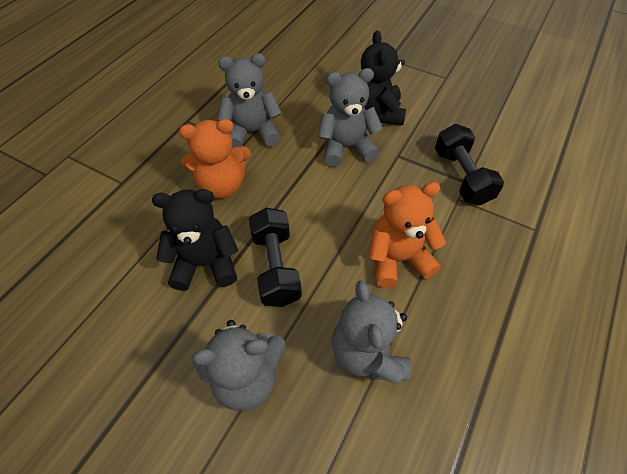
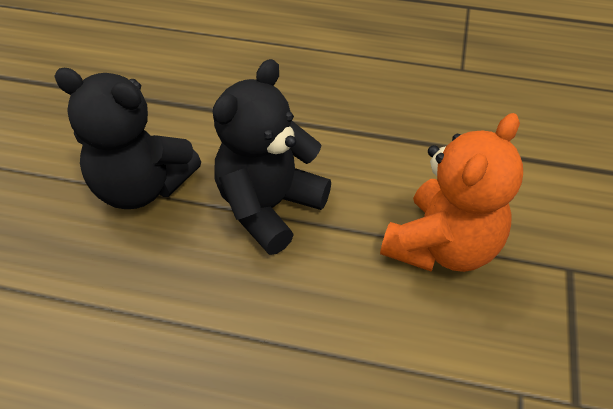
black dumbbell: [249,207,302,307] [435,124,504,206] = 2 -> none = 0
grey teddy bear: [192,320,286,411] [218,53,282,148] [318,68,383,167] [332,280,411,384] = 4 -> none = 0
orange teddy bear: [179,119,251,198] [369,182,446,288] = 2 -> [380,113,523,272] = 1

